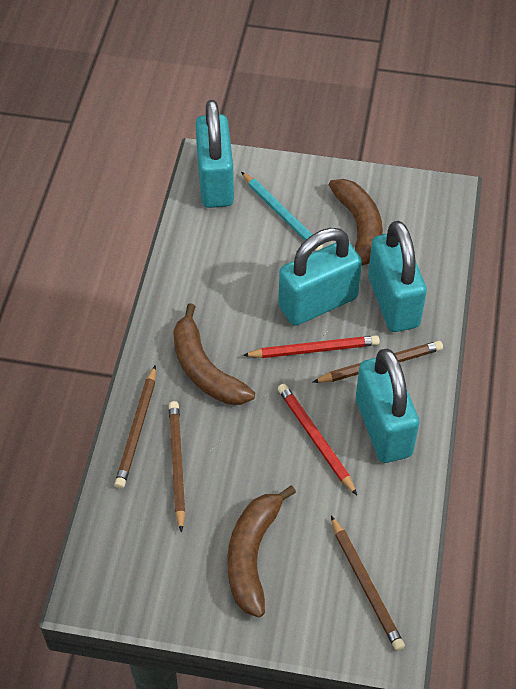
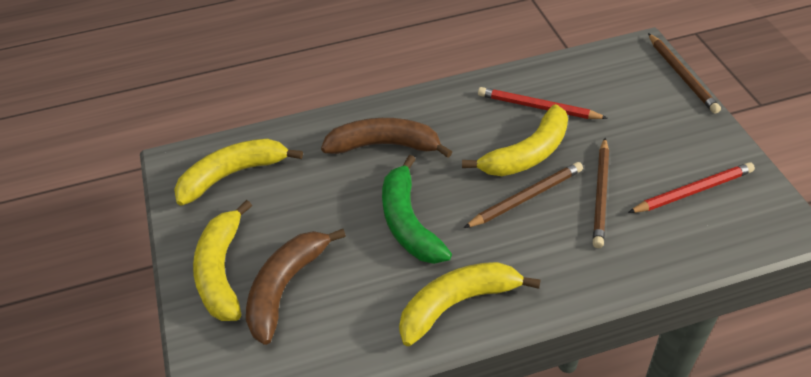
brown banana: [173,303,255,405] [227,485,296,617] [329,179,383,265] = 3 -> [246,229,346,345] [321,118,452,158] = 2
brown pencil: [115,365,156,489] [169,401,185,532] [313,341,443,383] [331,516,405,651] = 4 -> [464,162,583,228] [593,138,609,248] [648,33,721,114] = 3
green banana: none = 0 -> [382,155,452,264] = 1
turquoise padlock: [195,100,234,208] [279,228,362,326] [356,349,419,463] [368,221,427,332] = 4 -> none = 0
turquoise pencil: [241,172,323,251] = 1 -> none = 0
yellow banana: none = 0 -> [174,139,303,205] [193,200,252,321] [399,262,541,346] [462,104,568,176] = 4

